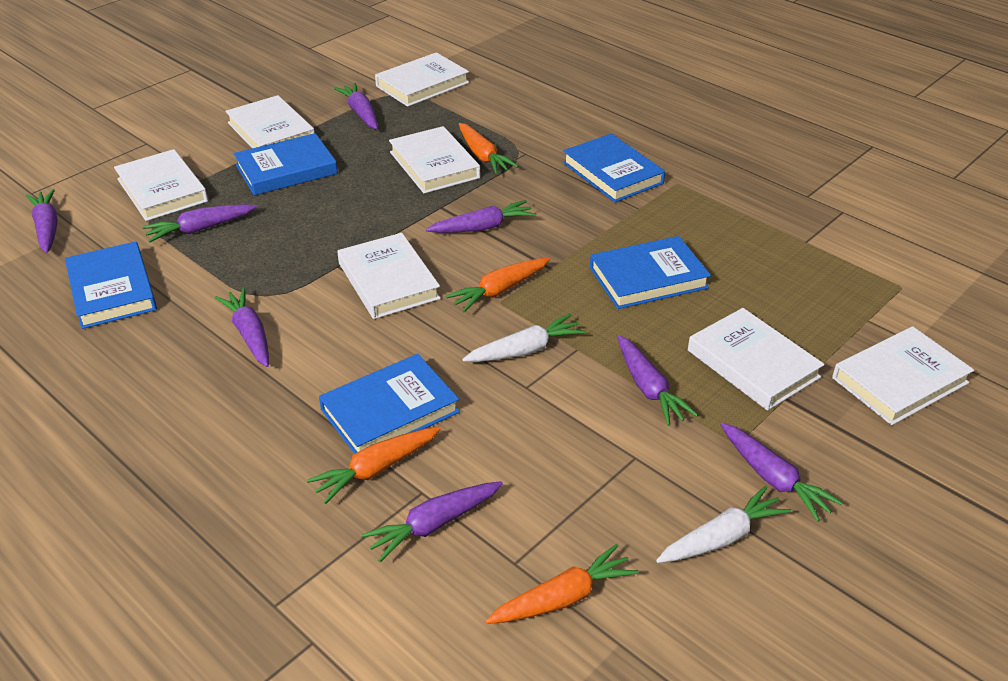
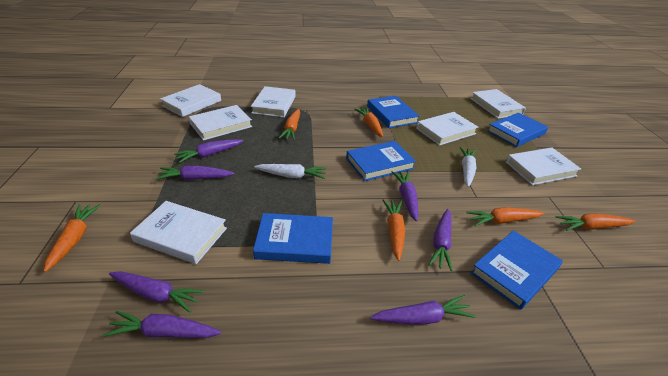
orange carrot: [307,427,441,504] [446,258,550,312] [459,123,518,174] [485,544,638,624] = 4 -> [43,204,101,272] [279,109,300,140] [354,107,383,137] [383,199,405,261] [467,207,544,226] [556,213,635,231] = 6
purple carrot: [26,189,57,253] [143,204,257,242] [215,288,269,367] [334,83,378,129] [361,481,503,562] [426,200,536,233] [617,335,698,426] [721,423,843,522] = 8 -> [103,311,221,338] [109,271,204,313] [156,166,234,180] [174,139,244,163] [370,295,476,325] [392,171,418,221] [428,209,452,271] = 7

